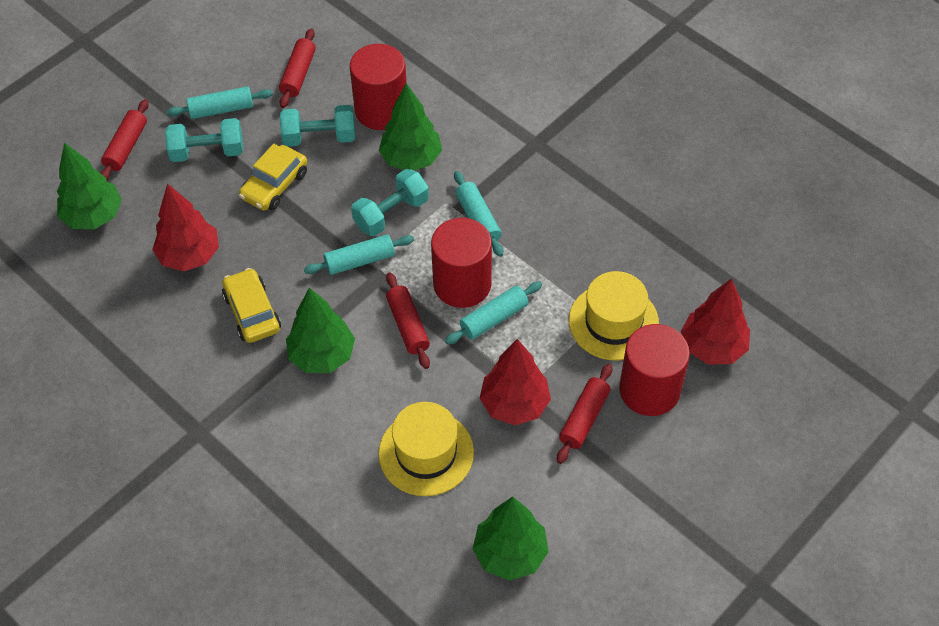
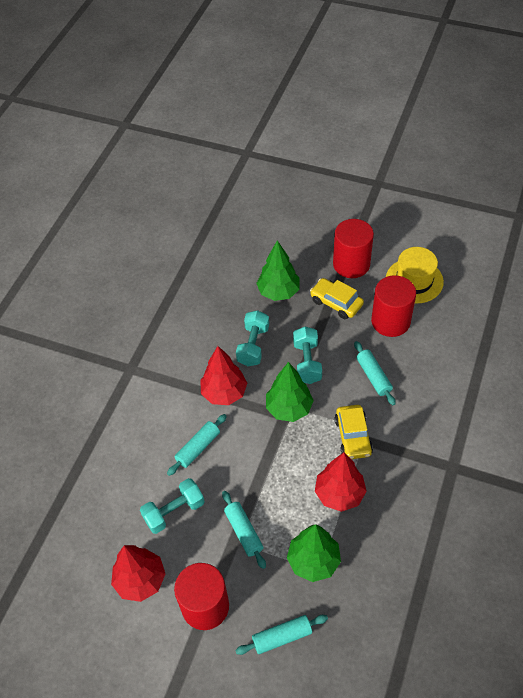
green tree: [57,142,122,229] [286,288,355,373] [379,83,442,171] [473,497,549,581] = 4 -> [256,240,300,301] [266,362,314,422] [287,524,341,582] = 3
red rolling pin: [101,99,149,180] [279,28,316,108] [386,272,430,369] [557,364,612,464] = 4 -> none = 0
yellow hat: [379,402,474,496] [569,271,659,360] = 2 -> [386,247,444,304] = 1

